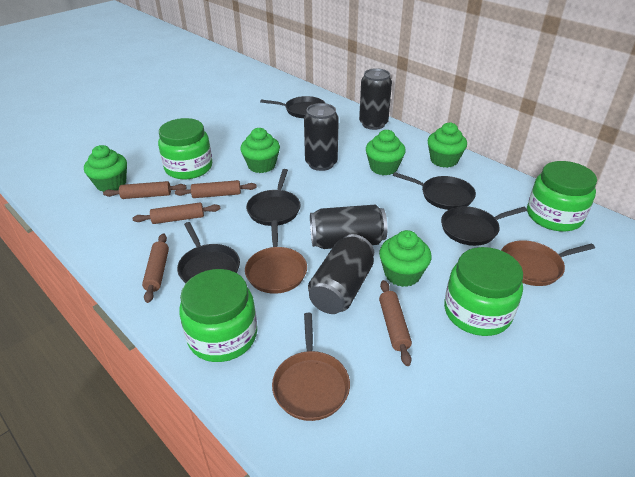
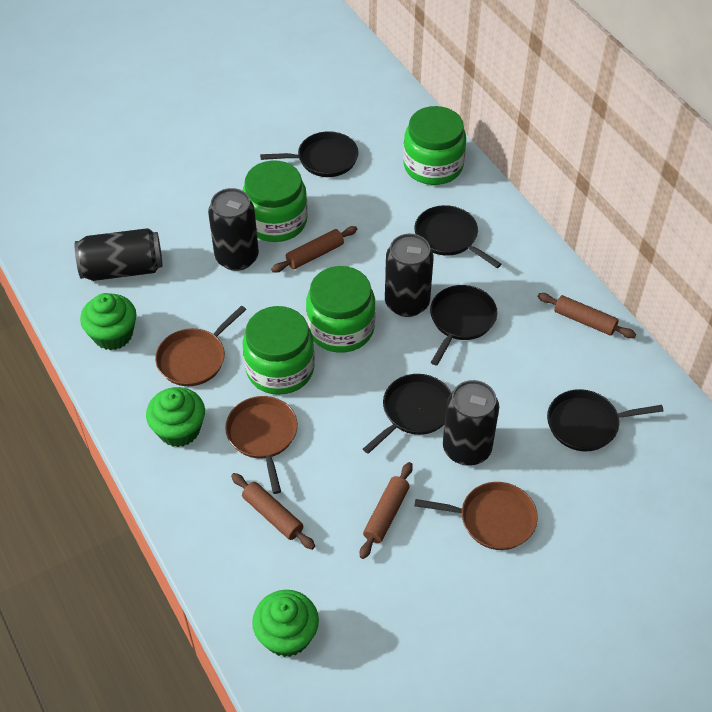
brown rolling pin: [103,181,187,199] [132,202,220,224] [142,234,169,303] [175,180,257,198] [379,280,412,366] = 5 -> [231,473,315,550] [271,226,357,273] [360,462,413,559] [538,293,636,338] = 4
green cupcake: [84,145,127,192] [240,128,280,173] [366,130,406,175] [379,230,432,287] [427,122,467,168] = 5 -> [80,293,136,350] [146,387,205,447] [252,590,319,657] = 3

